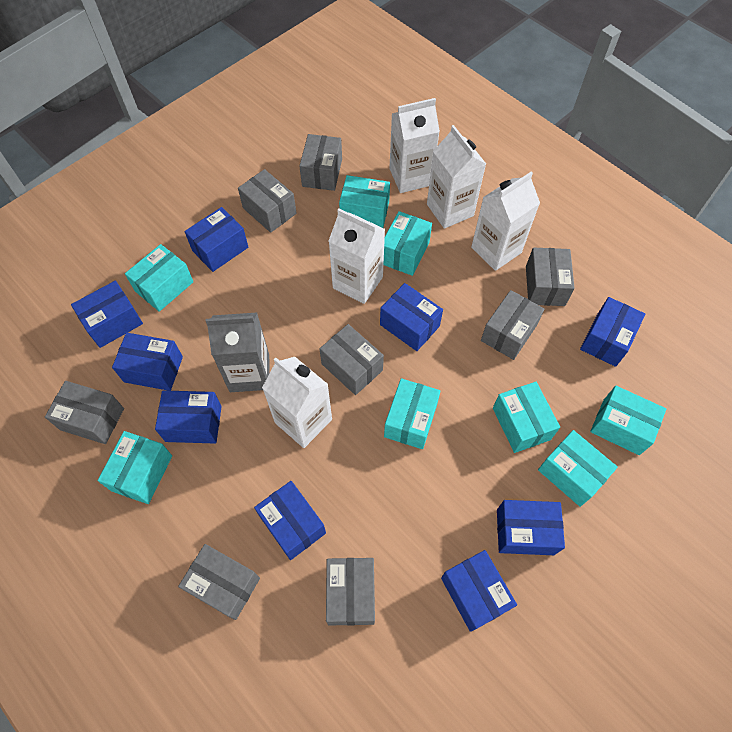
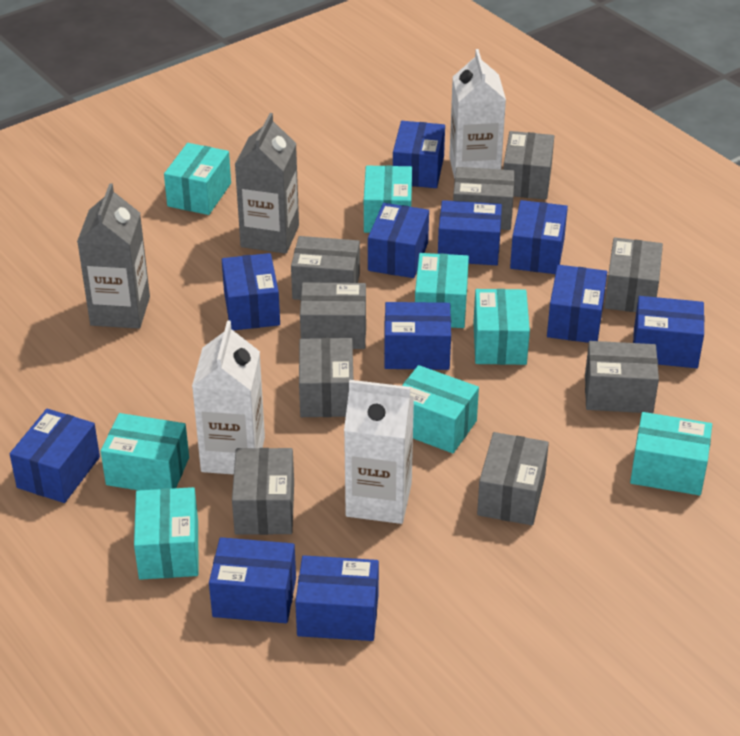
blue box: [71,281,143,348] [112,333,183,391] [155,390,222,444] [184,207,248,272] [254,481,326,560] [380,283,443,351] [441,550,517,632] [497,500,565,555] [580,297,645,367] = 9 -> [10,409,100,503] [209,537,296,623] [222,253,280,330] [295,555,379,641] [368,203,429,278] [384,302,451,370] [393,121,445,188] [438,200,502,265] [510,200,568,274] [547,265,607,343] [633,296,705,368] = 11
grey box: [45,381,124,444] [178,544,260,620] [238,169,297,233] [299,134,342,191] [320,324,384,395] [326,558,375,626] [481,290,545,360] [526,248,575,306] = 8 -> [232,448,294,535] [291,236,360,300] [299,338,353,417] [300,282,366,349] [453,167,515,230] [477,432,549,525] [503,131,554,200] [585,341,659,413] [604,238,663,312] = 9
grey carton: [206,312,270,392] = 1 -> [77,183,150,329] [235,113,299,254] = 2
white carton: [262,357,332,448] [329,209,385,304] [389,98,440,193] [427,125,486,229] [471,172,540,271] = 5 -> [192,321,265,475] [344,380,414,524] [449,49,506,180] = 3

